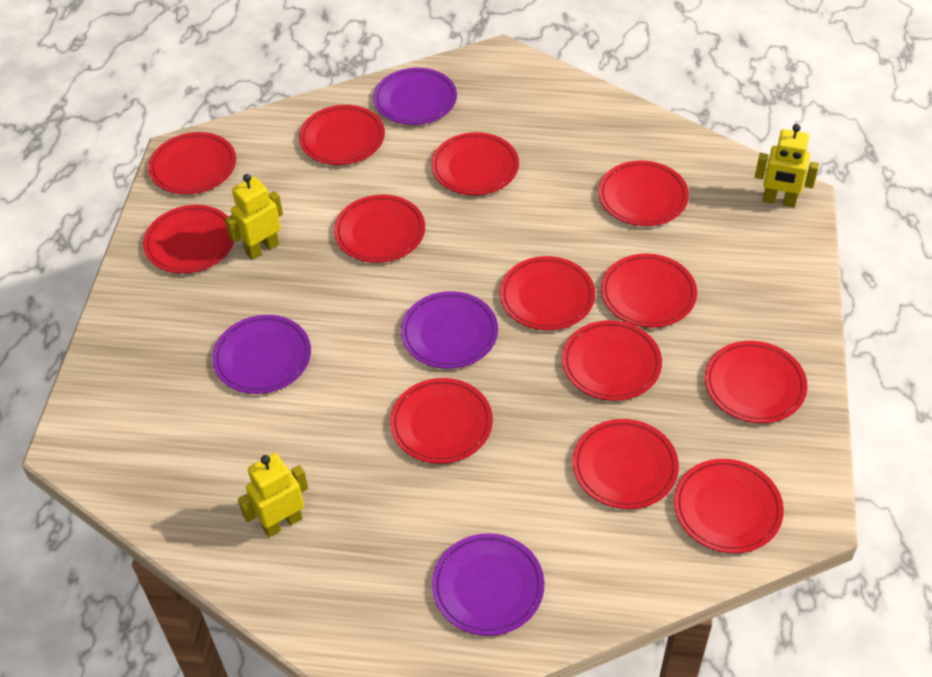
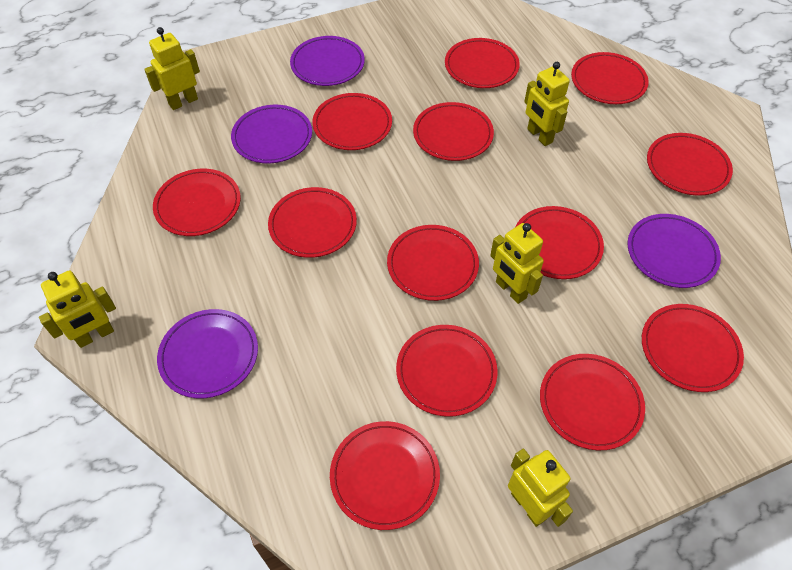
yellow robot: [225,174,283,260] [238,453,308,537] [755,124,819,207] = 3 -> [39,270,116,348] [144,27,200,110] [490,223,544,304] [508,449,573,527] [524,62,570,146] = 5

